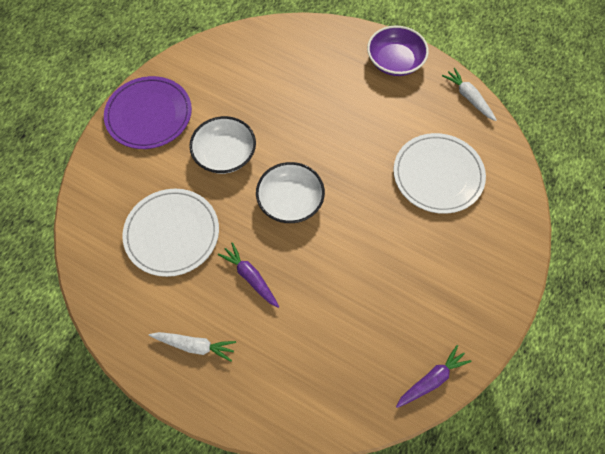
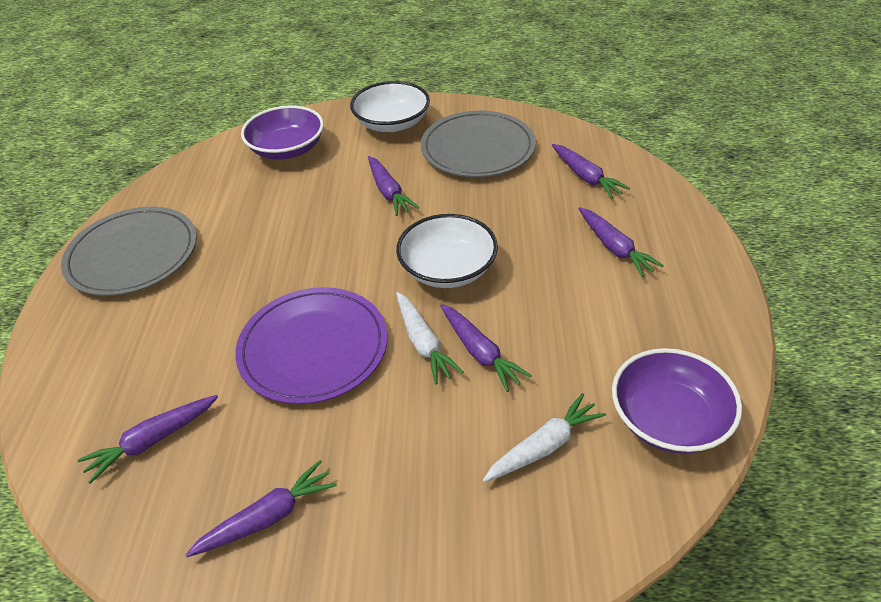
grey plate: none = 0 -> [61,207,197,296] [421,111,536,177] = 2
purple bowl: [367,26,429,76] = 1 -> [241,105,324,160] [612,348,742,454] = 2
purple carrot: [218,242,279,308] [396,345,471,408] = 2 -> [78,395,218,484] [185,460,337,557] [368,156,419,216] [440,304,532,392] [552,144,630,199] [578,207,664,277] = 6
white plate: [122,189,219,277] [394,133,486,214] = 2 -> none = 0

